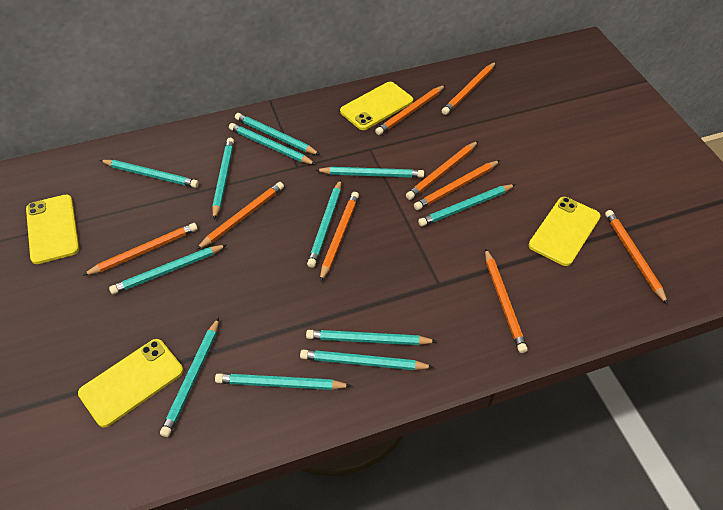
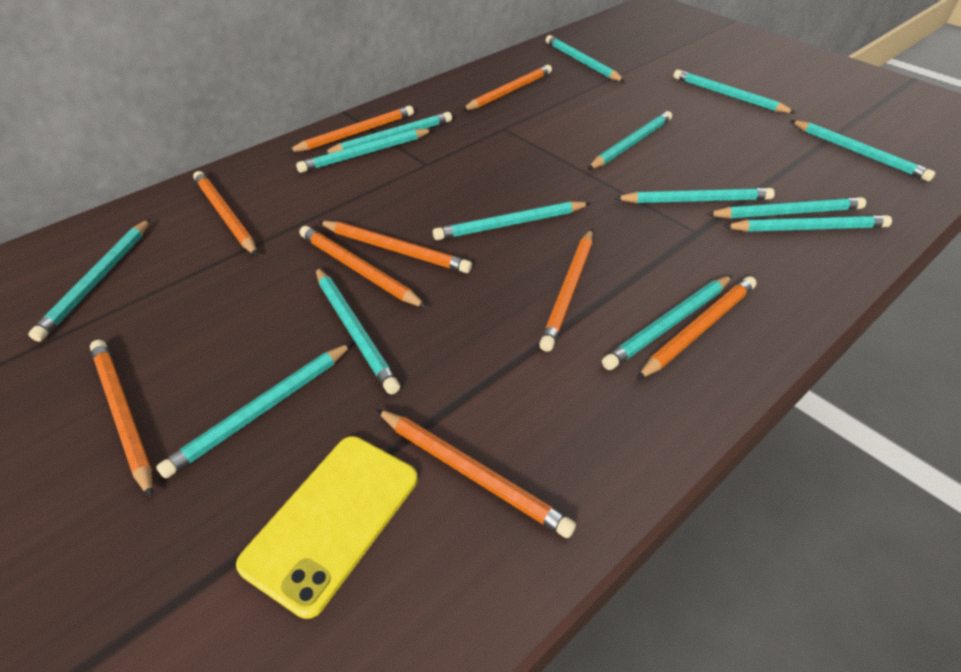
turquoise pencil: [100,160,199,188] [109,244,227,294] [160,318,219,437] [212,138,234,219] [215,373,352,390] [229,123,316,165] [235,113,320,155] [300,349,433,370] [306,330,437,345] [307,179,341,268] [316,167,424,178] [418,184,516,226] = 12 -> [28,219,150,342] [156,343,352,479] [296,129,433,173] [316,267,400,394] [322,112,452,154] [433,201,590,240] [546,35,625,82] [587,111,672,170] [602,275,732,370] [614,188,775,203] [673,70,796,113] [706,197,866,219] [723,215,892,232] [790,120,936,181] = 14
yellow phone: [26,194,79,264] [78,339,183,428] [340,82,413,130] [529,197,601,266] = 4 -> [236,436,417,619] = 1

